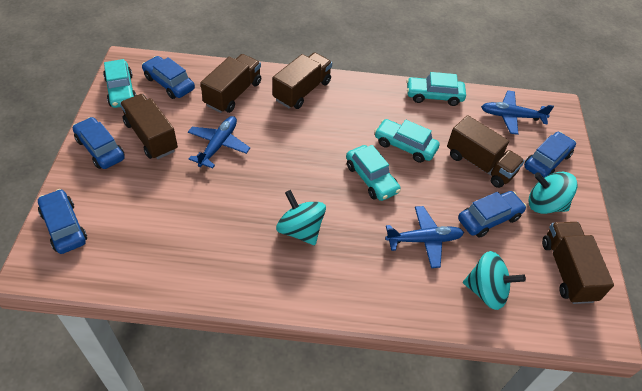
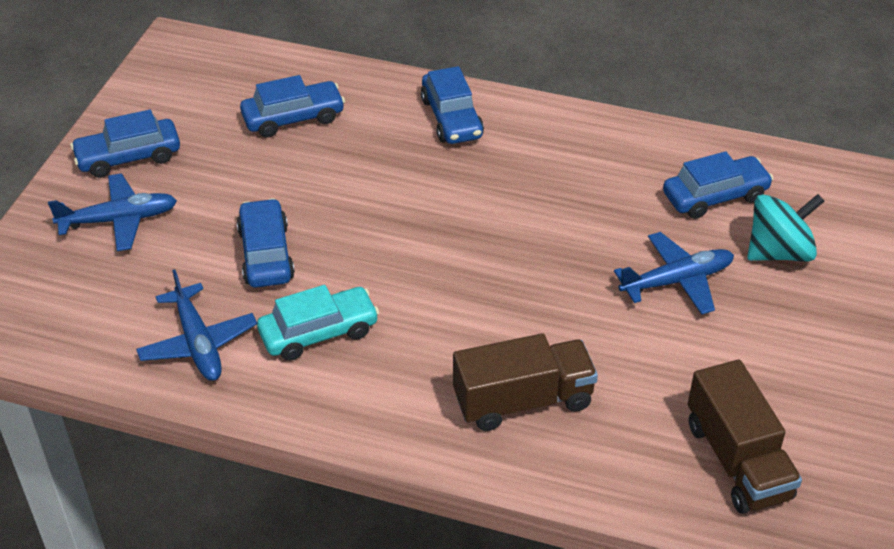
brown truck: [120,94,178,159] [200,54,261,113] [273,52,332,109] [447,115,525,188] [542,222,614,304] = 5 -> [453,333,598,431] [688,360,802,514] = 2
turquoise car: [103,59,136,108] [346,145,401,201] [374,119,440,163] [407,72,466,106] = 4 -> [257,285,379,361] = 1
turquoise spinning top: [276,190,326,245] [463,251,526,310] [529,172,577,214] = 3 -> [747,194,824,262] = 1

